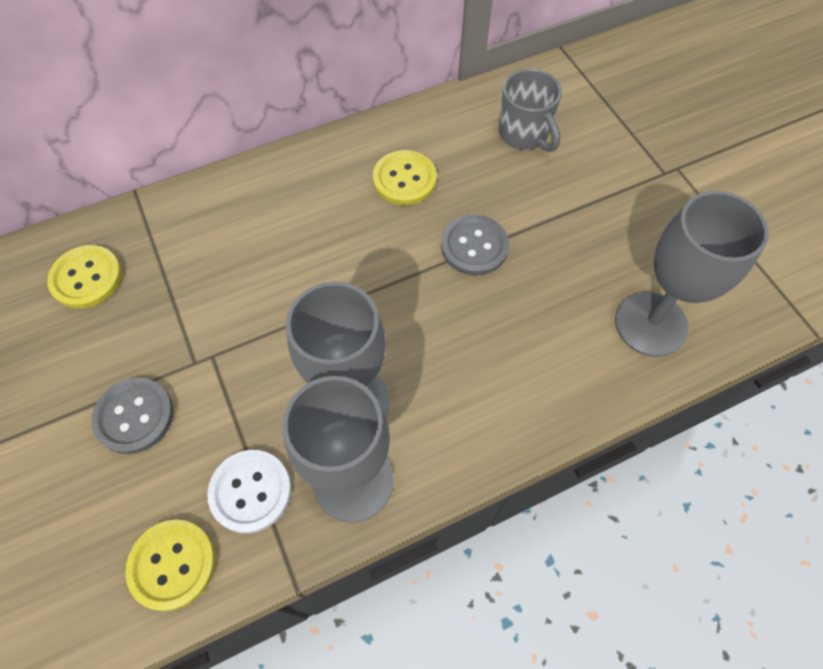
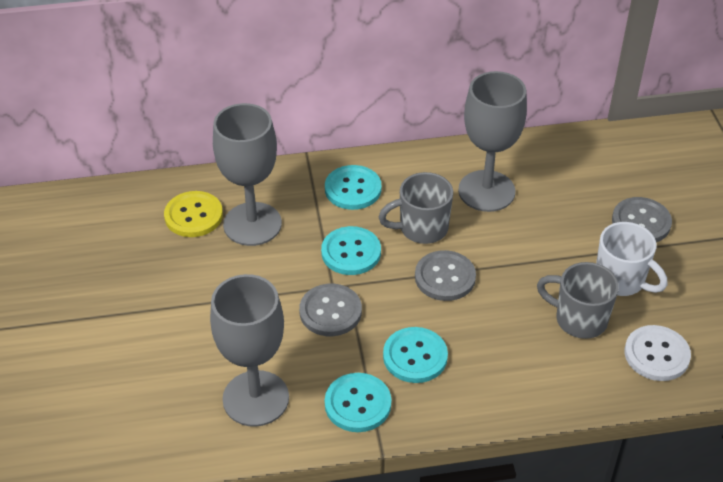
grey button: [91,378,173,454] [441,215,509,276] = 2 -> [299,284,362,336] [415,250,476,301] [612,197,672,242] = 3
grey mug: [499,69,562,152] = 1 -> [379,172,453,244] [537,262,619,339] = 2
turquoise button: none = 0 -> [321,226,381,275] [325,165,381,210] [325,373,391,432] [383,327,448,383] = 4
white mug: none = 0 -> [596,222,668,296] = 1
yellow button: [47,245,122,309] [125,520,215,611] [373,150,437,205] = 3 -> [164,191,223,237] = 1

